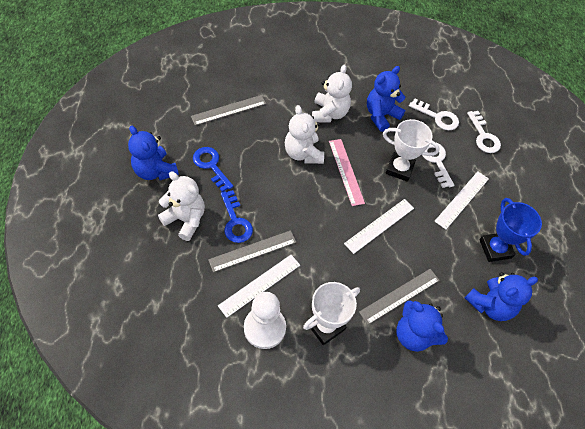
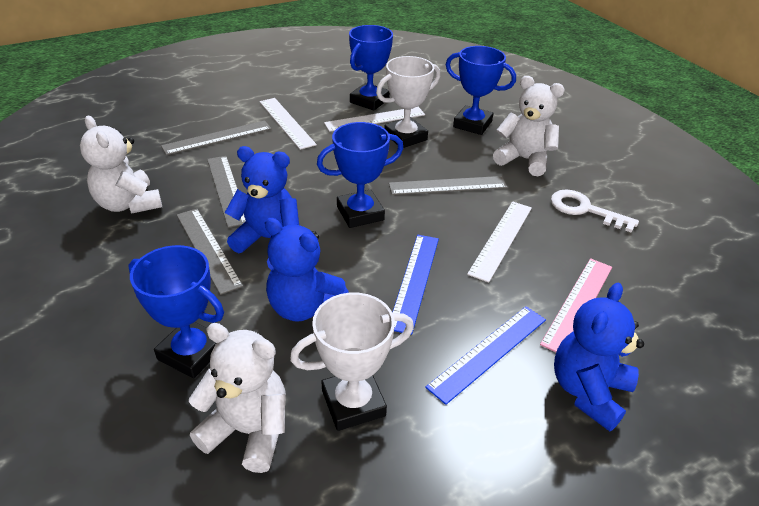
blue key: [193,147,233,192] [221,190,253,243] = 2 -> none = 0
blue ruler: none = 0 -> [392,235,439,335] [425,306,546,405] = 2
blue teddy bear: [128,125,179,180] [367,66,406,132] [396,301,448,352] [465,272,538,321] = 4 -> [225,146,299,253] [265,218,349,322] [554,283,644,432] = 3
blue trophy: [479,198,542,262] = 1 -> [128,245,224,378] [317,122,403,228] [349,25,393,111] [446,46,516,135] = 4
grey ruler: [191,95,266,126] [208,230,296,273] [359,269,440,325] = 3 -> [161,121,271,155] [177,209,243,295] [207,156,246,228] [389,176,508,195] = 4
white key: [409,98,459,130] [422,142,454,188] [467,111,501,153] = 3 -> [551,190,639,233] = 1
white pawn: [244,292,286,349] = 1 -> none = 0

